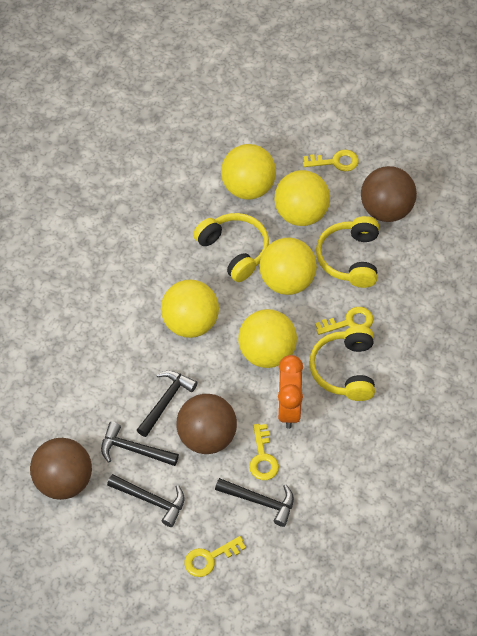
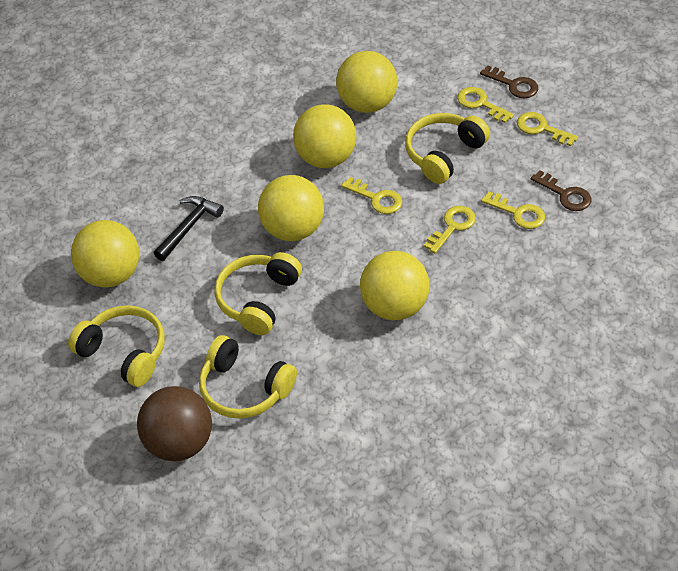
black hammer: [101,422,179,466] [107,474,185,527] [137,371,198,437] [215,478,294,527] = 4 -> [154,196,224,261] = 1
brown ball: [30,438,92,500] [176,394,237,454] [361,166,417,222] = 3 -> [137,386,212,461] = 1
brown key: none = 0 -> [480,65,538,98] [531,170,591,211] = 2
orange clock: [278,355,303,429] = 1 -> none = 0
yellow headphones: [193,213,269,282] [309,326,375,401] [316,216,379,288] = 3 -> [68,305,164,387] [199,335,297,419] [214,252,302,335] [405,113,490,184] = 4
yellow key: [185,536,246,577] [249,424,279,480] [303,150,359,171] [315,307,374,335] = 4 -> [341,177,402,214] [424,206,476,253] [457,87,514,123] [481,192,545,229] [517,112,578,146] = 5

